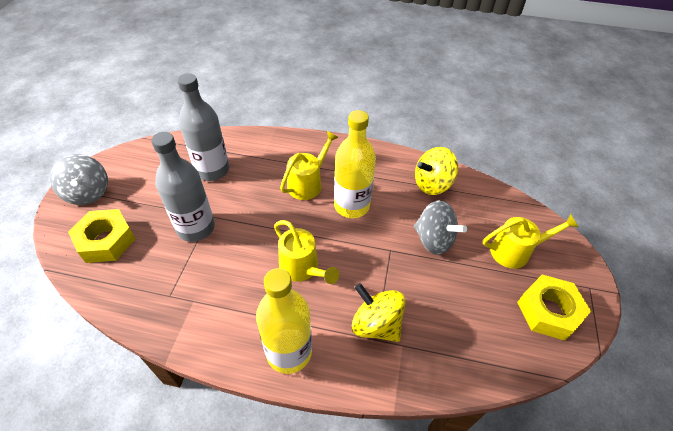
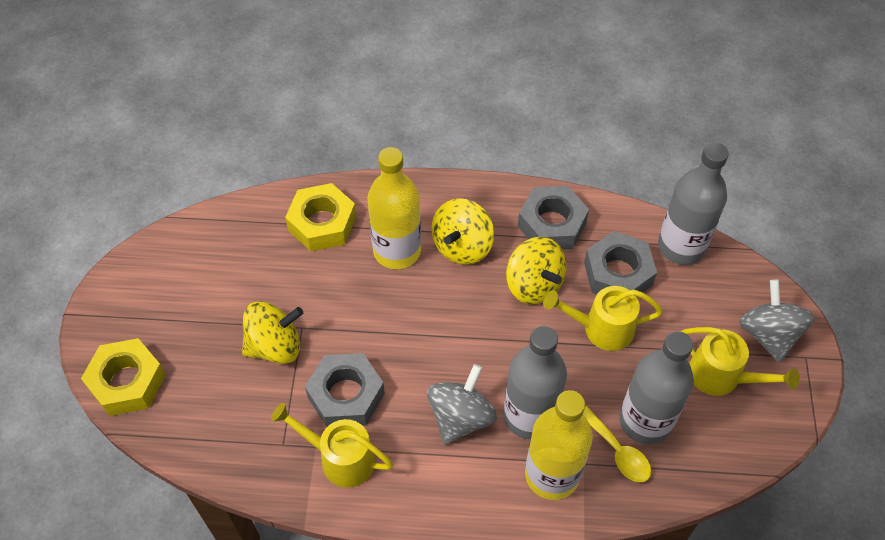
grey bottle: [151,132,215,242] [177,73,229,181] = 2 -> [504,326,567,440] [620,331,694,445] [658,143,729,265] = 3
grey nut: none = 0 -> [305,353,385,427] [518,186,589,249] [584,231,657,297] = 3
yellow spinning top: [352,283,405,342] [415,147,458,195] = 2 -> [242,301,303,364] [432,198,494,265] [506,237,567,304] = 3
yellow spoon: none = 0 -> [583,406,651,482] = 1

